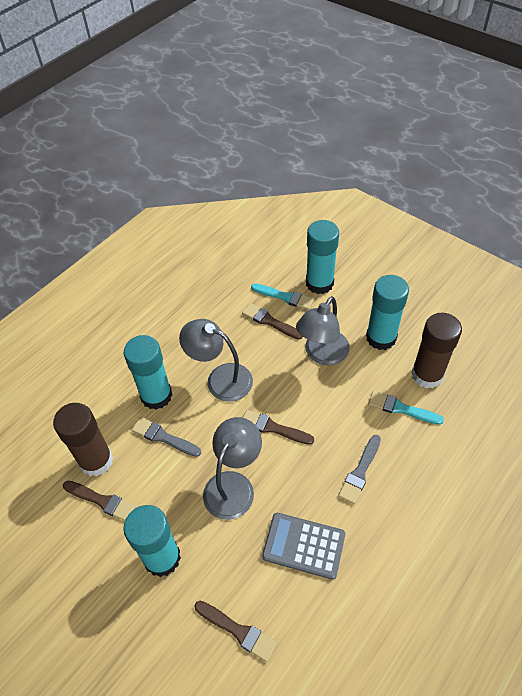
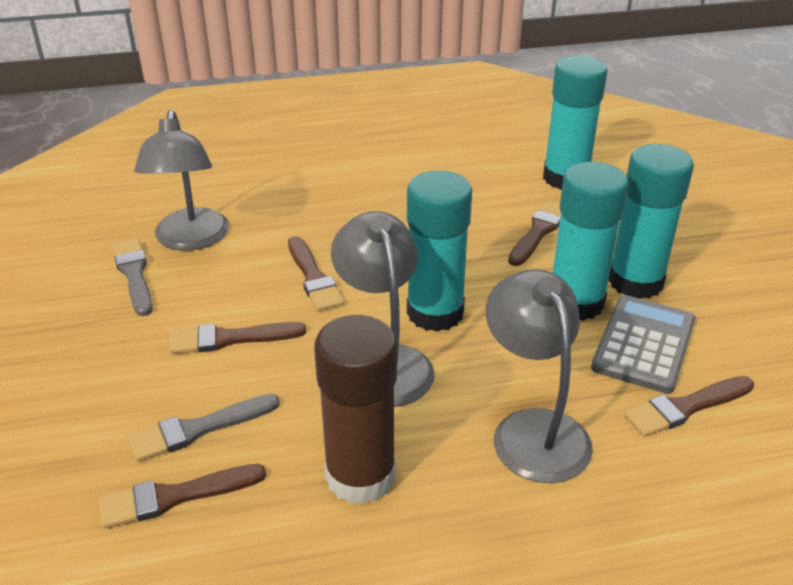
brown brush: [63,481,136,521] [194,601,277,662] [242,303,303,340] [243,410,314,445] = 4 -> [99,464,266,529] [169,322,306,354] [288,236,344,311] [508,201,561,266] [624,376,754,437] = 5
brown glue stick: [53,403,113,476] [411,313,462,388] = 2 -> [314,315,397,504] = 1
turquoise brush: [251,283,314,310] [368,391,444,425] = 2 -> none = 0

